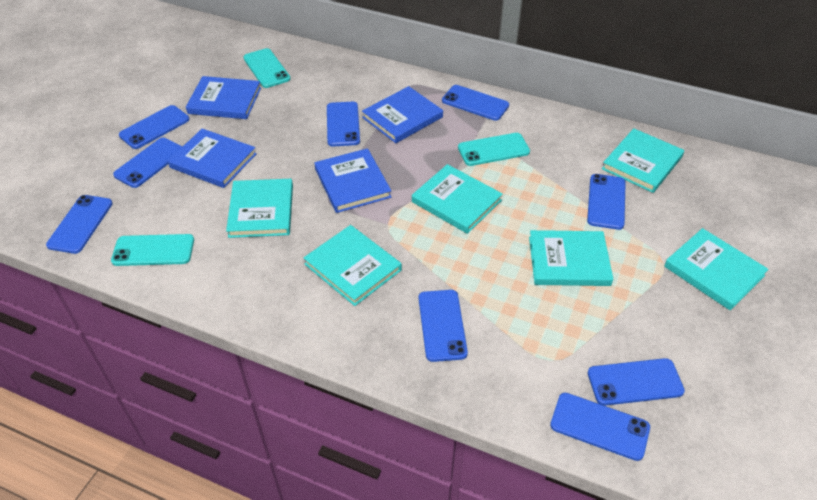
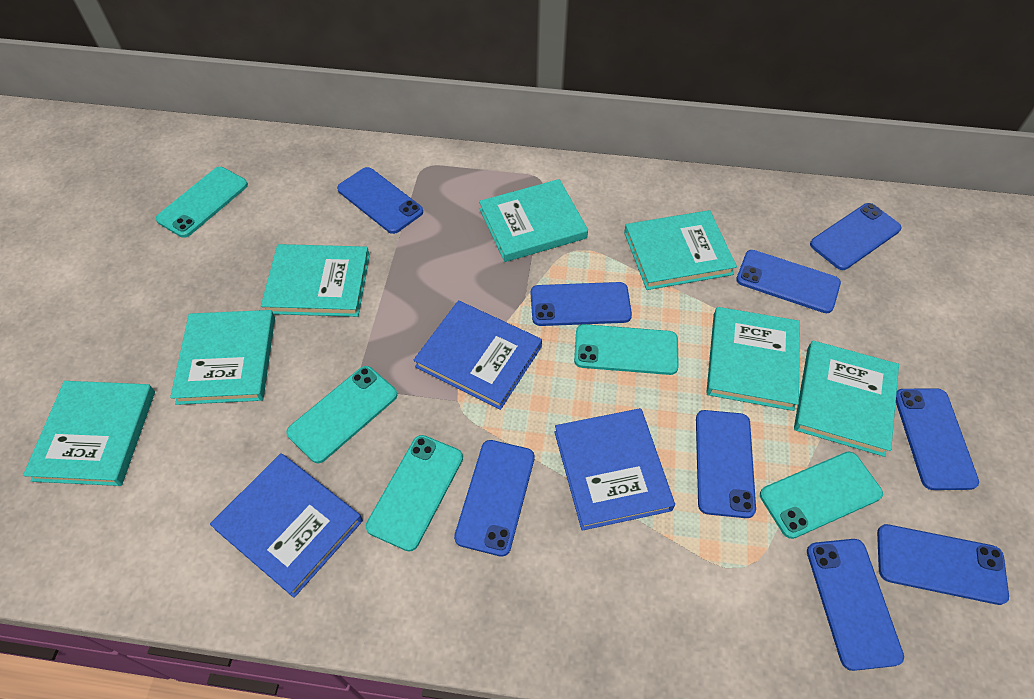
blue book: [168,128,256,188] [186,76,261,119] [315,148,391,213] [362,86,443,143] = 4 -> [210,453,363,598] [414,301,542,410] [554,408,675,531] = 3
turquoise book: [226,179,293,238] [304,225,402,306] [412,164,503,234] [529,230,613,286] [602,128,684,193] [664,228,769,310] = 6 -> [23,381,155,486] [170,310,275,405] [261,244,370,317] [479,179,588,262] [624,210,737,290] [706,307,800,411] [794,340,899,457] = 7
turquoise phone: [111,234,194,266] [243,48,291,88] [458,133,530,166] = 3 -> [156,167,248,238] [286,366,397,463] [366,435,463,551] [574,324,679,375] [760,451,883,539] = 5

